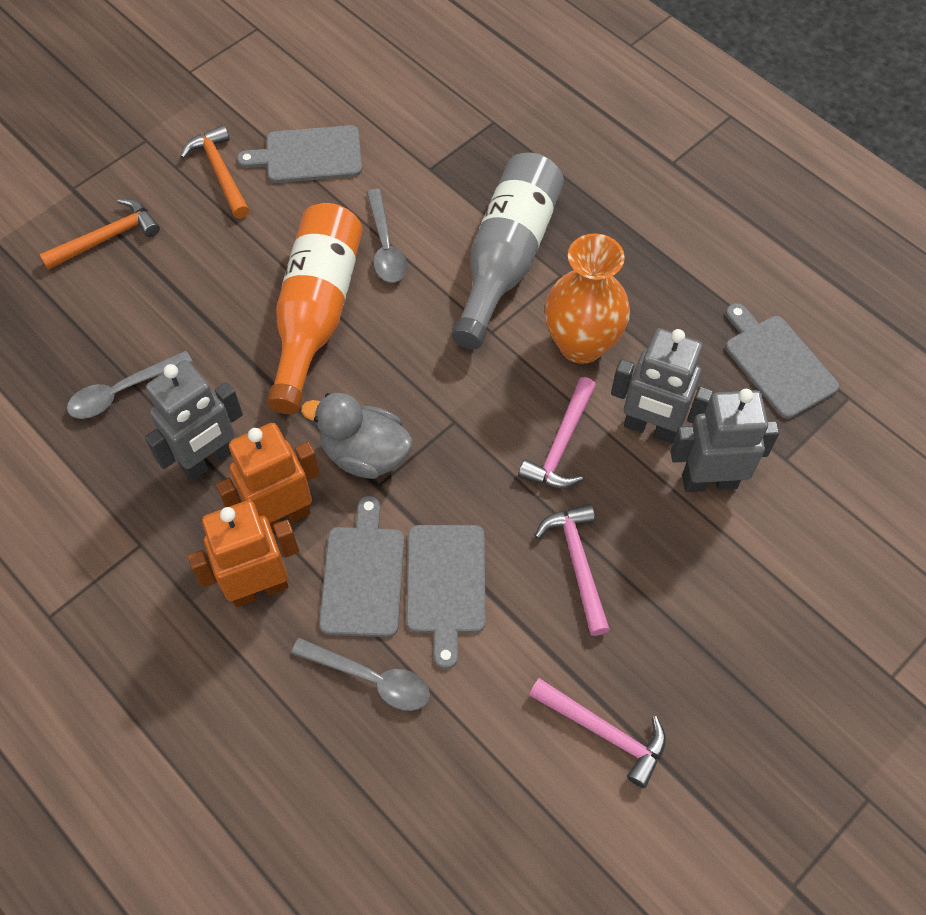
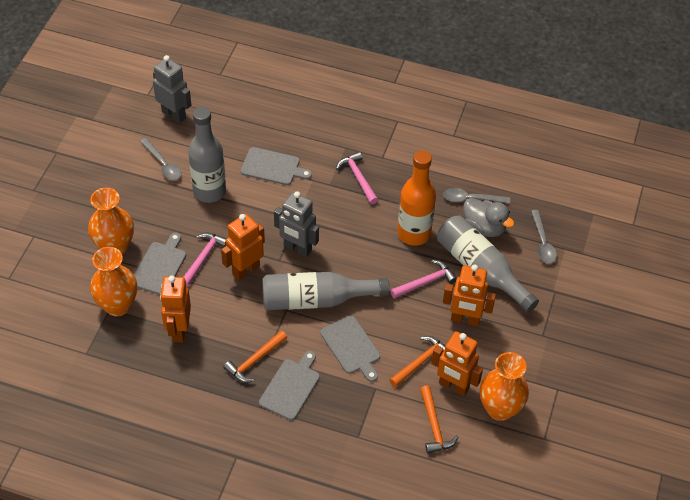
grey bottle: [452,153,564,349] = 1 -> [188,107,226,203] [262,272,389,310] [437,215,539,313] = 3
grey robot: [145,360,243,481] [611,328,713,444] [670,389,779,492] = 3 -> [153,55,191,123] [274,191,319,257] = 2
orange hammer: [39,199,160,270] [180,125,249,219] = 2 -> [223,330,287,383] [390,336,446,387] [420,385,459,454] = 3
orange robot: [188,500,299,607] [216,423,320,532] = 2 -> [160,276,191,342] [221,214,265,280] [431,331,483,396] [443,264,496,326] = 4
orange vase: [544,233,630,364] = 1 -> [88,188,134,255] [90,247,137,316] [480,352,529,421] = 3

